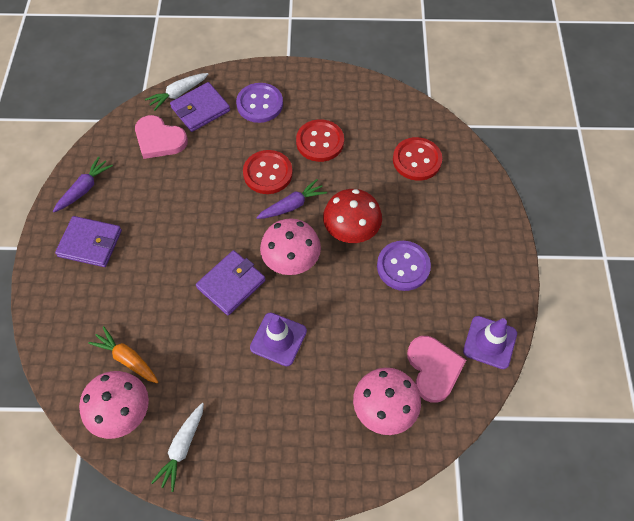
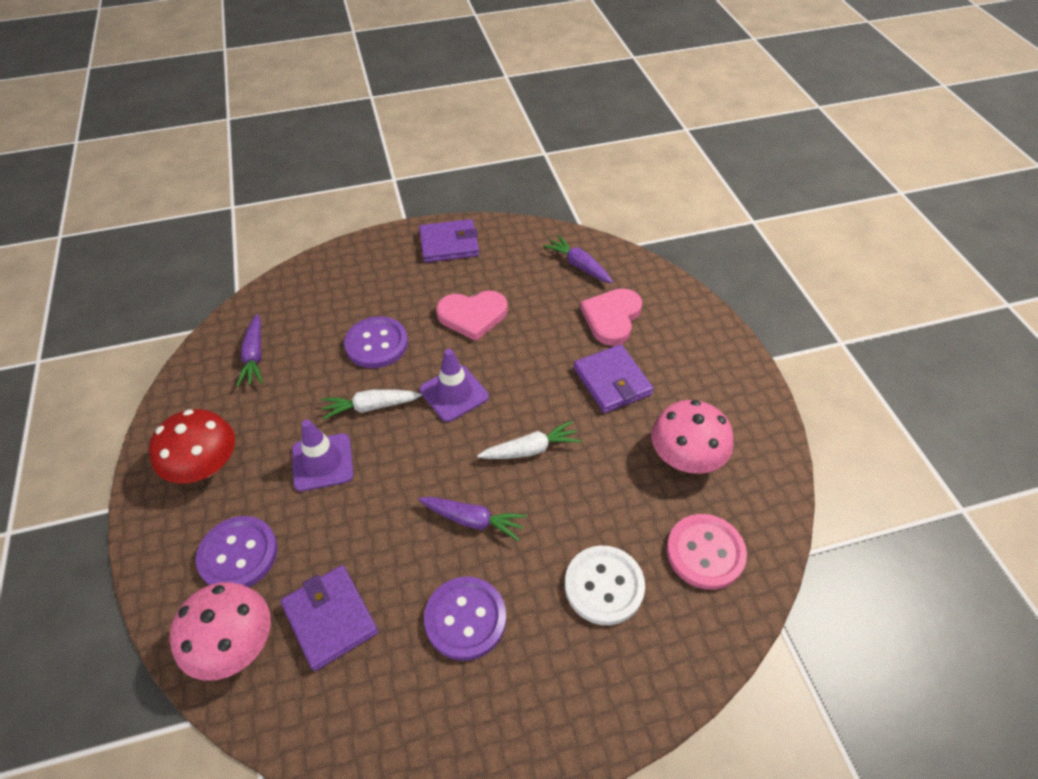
orange carrot: [88,326,158,383] = 1 -> none = 0
pink button: none = 0 -> [667,514,747,590] = 1
pink mushroom: [79,371,149,439] [260,218,321,275] [353,368,421,435] = 3 -> [169,582,271,681] [651,400,734,474] = 2
purple button: [236,83,283,123] [377,241,431,291] = 2 -> [196,516,278,587] [344,316,408,368] [424,577,506,661] = 3
purple carrot: [53,156,113,212] [256,179,327,219] = 2 -> [236,314,263,387] [418,497,527,541] [543,235,613,283] = 3
red button: [243,150,293,194] [296,119,344,162] [393,137,442,181] = 3 -> none = 0
white button: none = 0 -> [565,546,645,625] = 1

